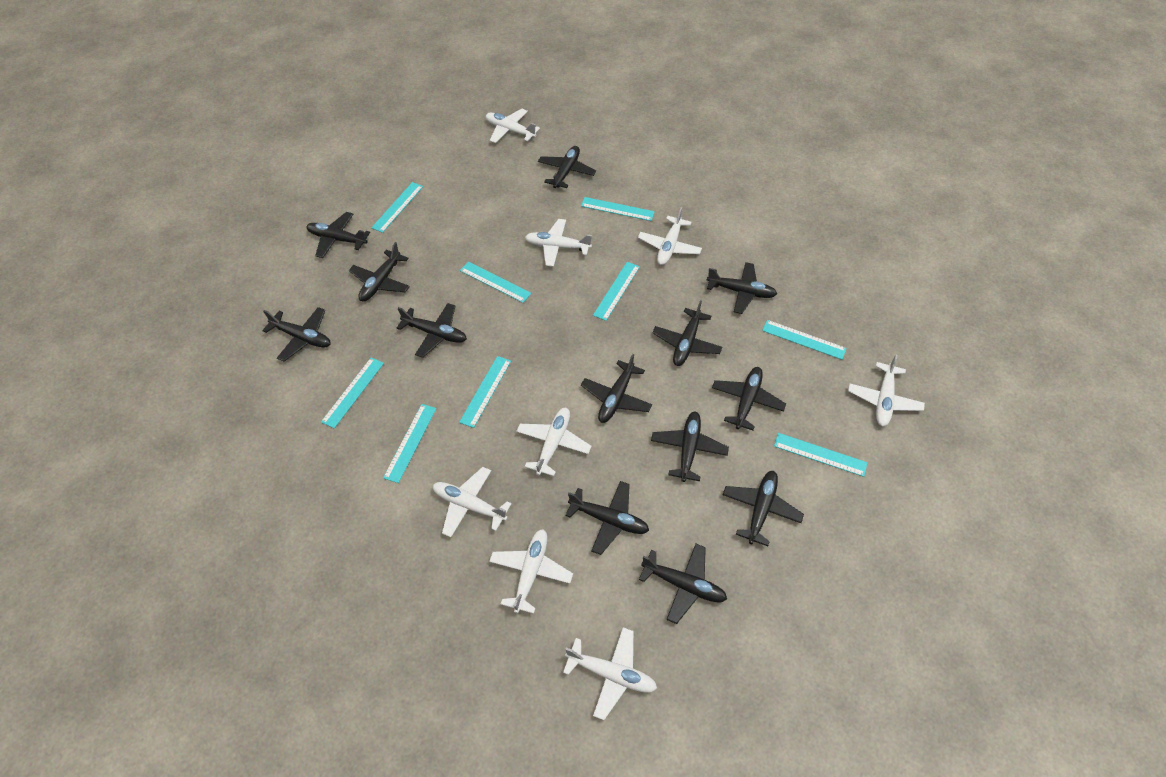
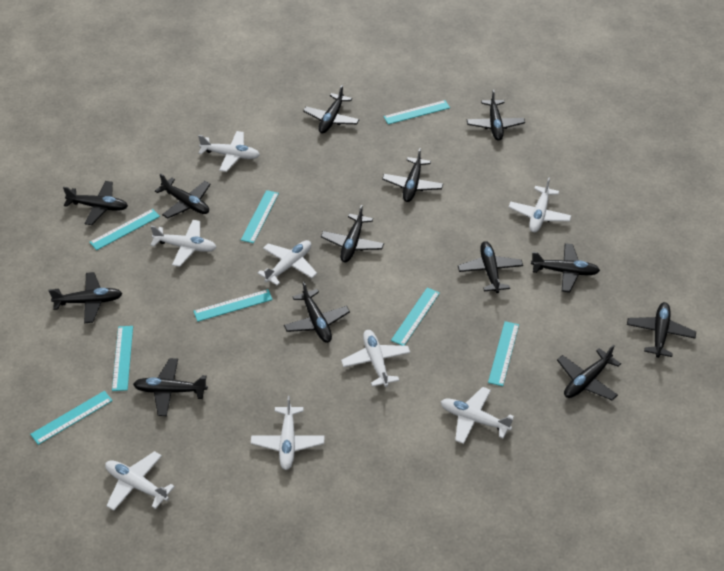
turquoise ruler: [321,358,384,428] [371,182,423,233] [383,404,437,483] [459,356,511,428] [460,261,531,303] [581,197,655,221] [593,262,640,321] [762,320,847,360] [774,433,867,477] = 9 -> [30,391,113,445] [89,209,160,250] [112,326,133,391] [193,289,273,322] [241,190,279,243] [383,100,450,124] [391,288,440,346] [488,321,519,386] = 8

